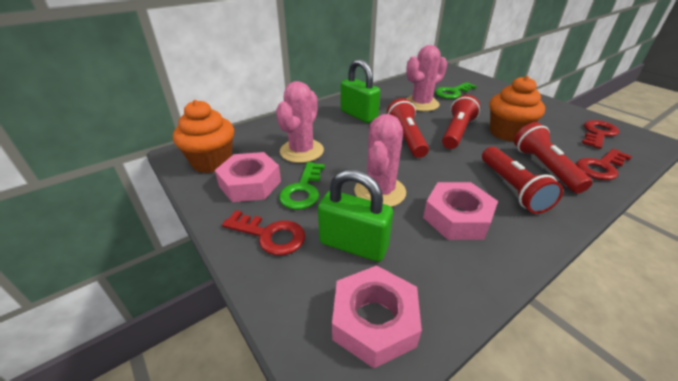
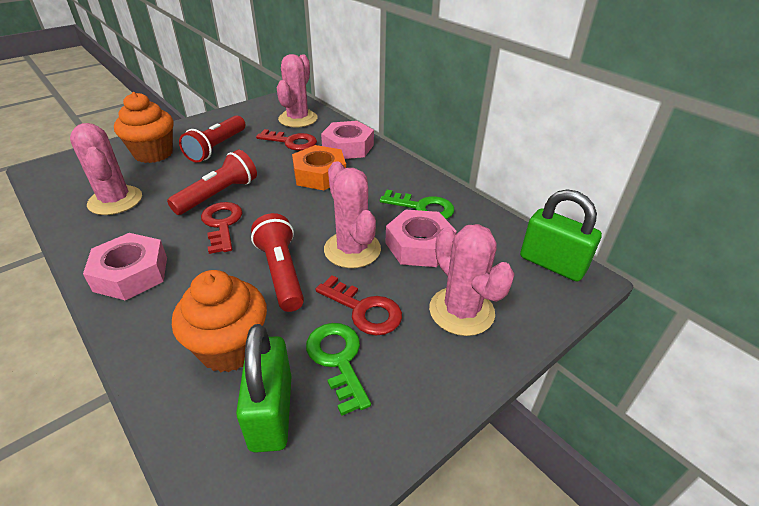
orange nut: none = 0 -> [292,145,346,190] = 1
pink cactus: [276,81,324,163] [354,114,406,207] [406,45,447,111] = 3 -> [70,123,142,215] [277,54,318,127] [324,161,381,268] [429,224,514,336] = 4
red flashlight: [387,98,429,158] [442,95,480,149] [482,147,563,214] [514,122,592,193] = 4 -> [167,150,257,215] [179,115,246,163] [251,213,304,312] = 3

